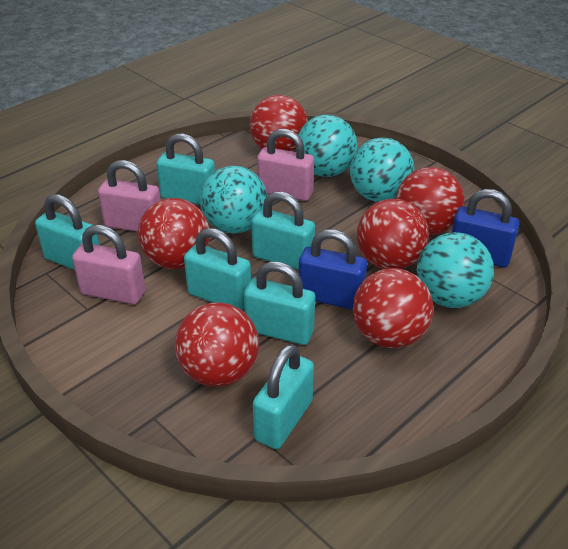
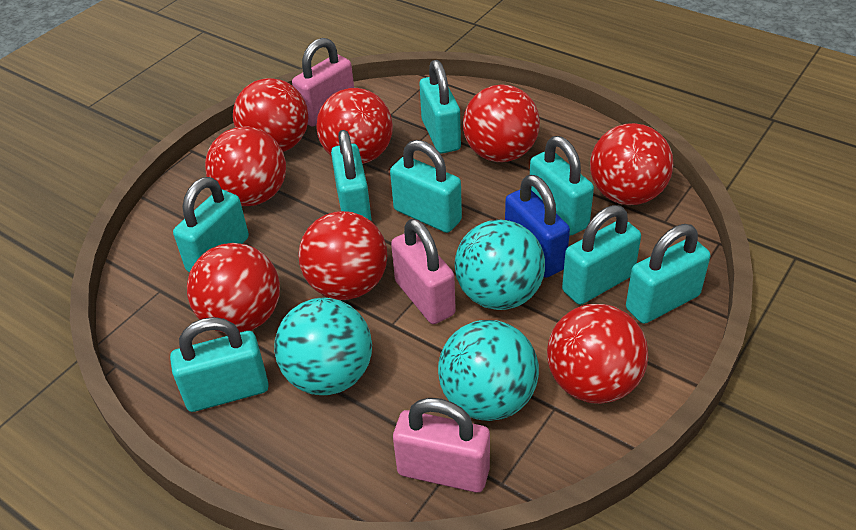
blue padlock: [299,229,367,310] [452,189,519,268] = 2 -> [505,175,570,278] = 1
red ball: [138,198,210,269] [175,302,259,387] [250,95,308,151] [353,268,434,348] [357,199,429,269] [396,167,464,235] = 6 -> [187,243,280,334] [205,126,286,206] [233,78,309,152] [298,211,387,300] [316,88,393,164] [463,85,540,162] [547,304,648,404] [590,123,673,205] = 8
turquoise ball: [200,166,267,234] [298,115,357,177] [350,137,414,202] [417,232,494,308] = 4 -> [274,298,372,395] [438,320,539,421] [455,220,545,310] = 3
turquoise padlock: [35,194,100,270] [156,133,215,205] [184,228,251,310] [244,261,315,345] [251,191,315,270] [253,344,314,449] = 6 -> [170,317,269,412] [173,177,249,272] [331,130,372,221] [390,140,462,233] [420,60,461,154] [530,136,594,236] [562,205,641,305] [626,224,710,324] = 8

